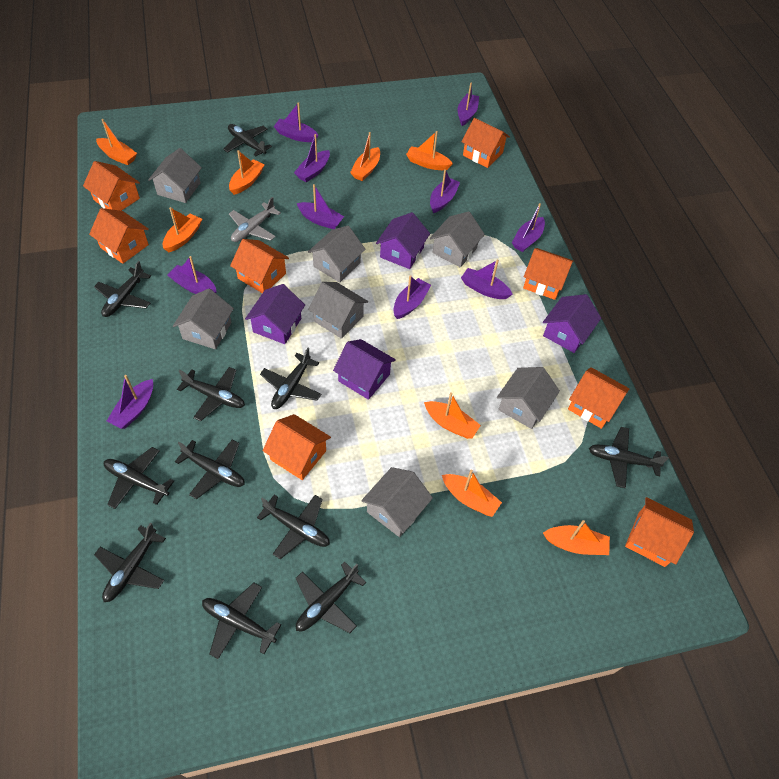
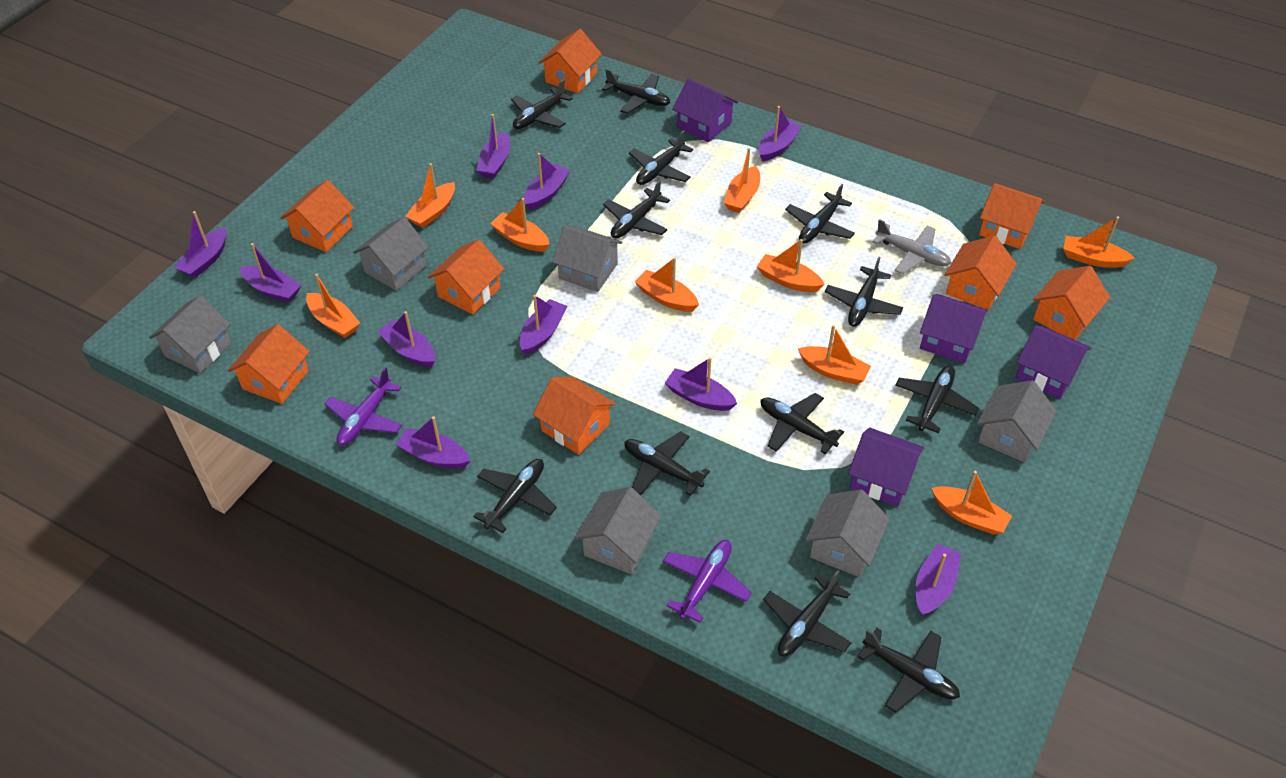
black plane: [94,261,151,317] [94,523,166,602] [104,447,174,509] [175,440,245,499] [177,367,245,421] [202,583,281,659] [223,124,272,156] [257,495,330,559] [260,348,321,409] [295,561,366,633] [589,427,669,488] = 11 -> [473,459,557,533] [511,79,573,129] [602,69,670,114] [603,180,670,239] [624,431,710,496] [629,130,693,185] [760,393,844,454] [763,570,851,656] [785,184,855,244] [825,257,903,327] [858,628,960,712] [896,366,979,433] = 12
grey house: [148,148,202,203] [173,289,234,349] [308,226,366,282] [308,282,368,339] [361,467,433,537] [430,211,485,268] [497,367,560,429] = 7 -> [149,295,231,373] [353,217,429,291] [552,226,622,292] [575,487,661,574] [805,490,890,577] [977,380,1057,462] = 6
orange boat: [96,119,137,165] [163,207,202,252] [229,150,265,195] [350,132,380,181] [406,131,453,170] [424,392,481,439] [442,469,502,517] [543,520,610,555] = 8 -> [306,274,360,338] [405,163,455,228] [490,198,550,252] [635,257,699,312] [724,148,760,213] [757,239,825,292] [798,325,871,385] [932,471,1012,535] [1063,216,1134,268] = 9
purple plane: none = 0 -> [325,367,402,446] [663,540,752,623] = 2

